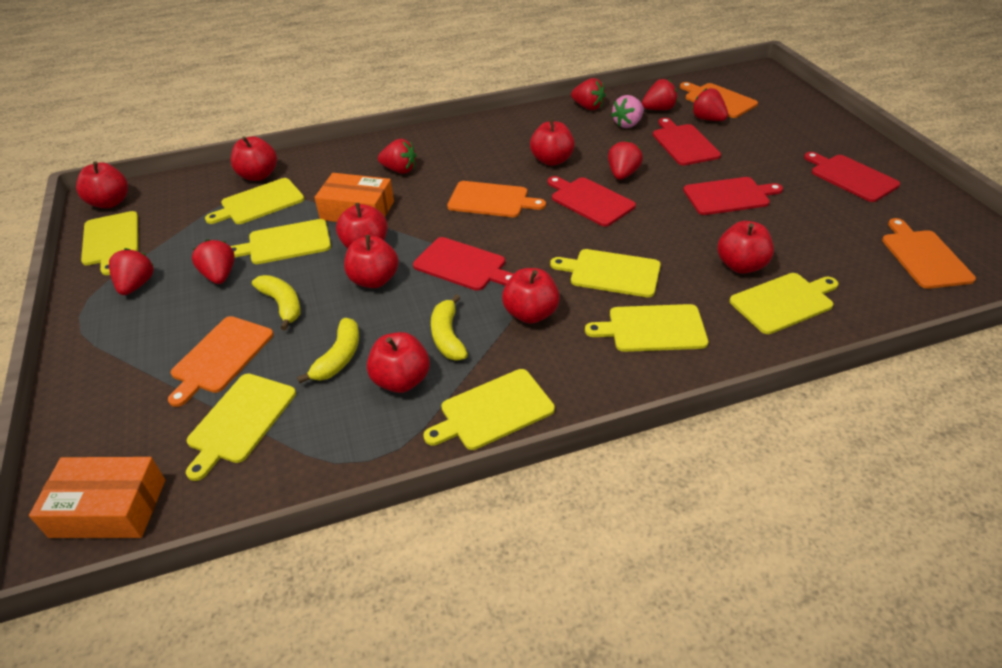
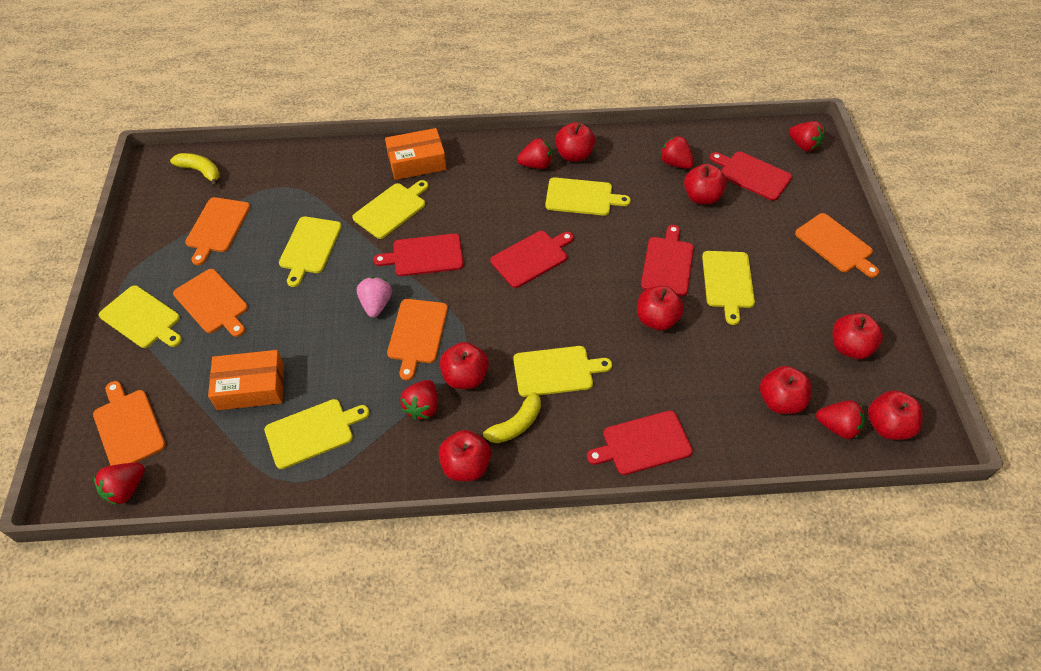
orange cutting board: [168,316,273,407] [447,181,546,217] [680,82,758,118] [882,218,976,289] = 4 -> [93,381,166,466] [173,269,248,337] [185,197,250,265] [387,299,448,380] [795,213,879,278] = 5
red strawberry: [109,248,153,295] [192,239,235,284] [378,139,417,174] [571,78,606,110] [608,140,643,180] [642,79,678,110] [692,88,728,121] = 7 -> [94,463,145,505] [400,380,438,420] [517,138,552,169] [660,136,694,169] [789,121,825,152] [816,400,865,439] = 6
yellow banana: [252,275,301,330] [297,318,359,383] [431,294,468,360] = 3 -> [170,153,220,187] [475,392,541,443] = 2
yellow cutting board: [81,211,138,275] [186,374,296,481] [205,178,304,224] [230,219,331,264] [423,369,555,450] [550,249,661,297] [585,304,708,352] [730,273,838,334] = 8 -> [99,285,182,348] [264,399,370,469] [279,216,342,287] [352,180,429,239] [513,346,612,397] [545,177,631,216] [702,251,755,325] = 7

